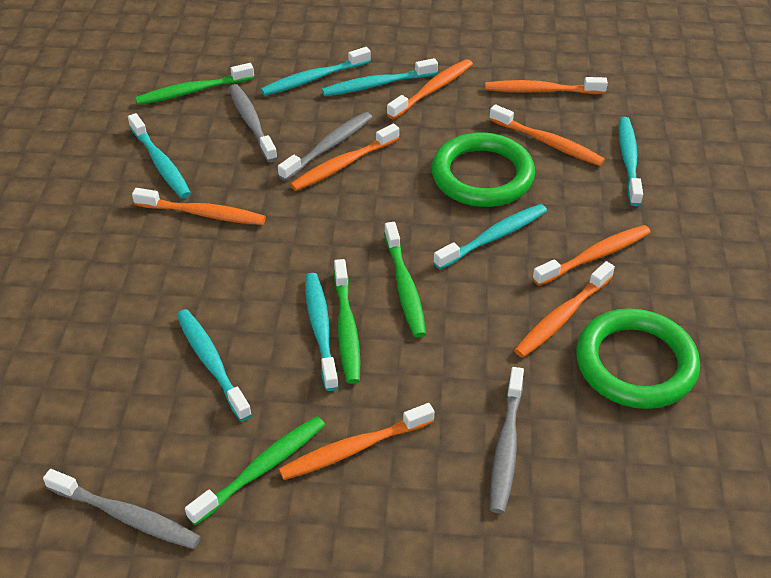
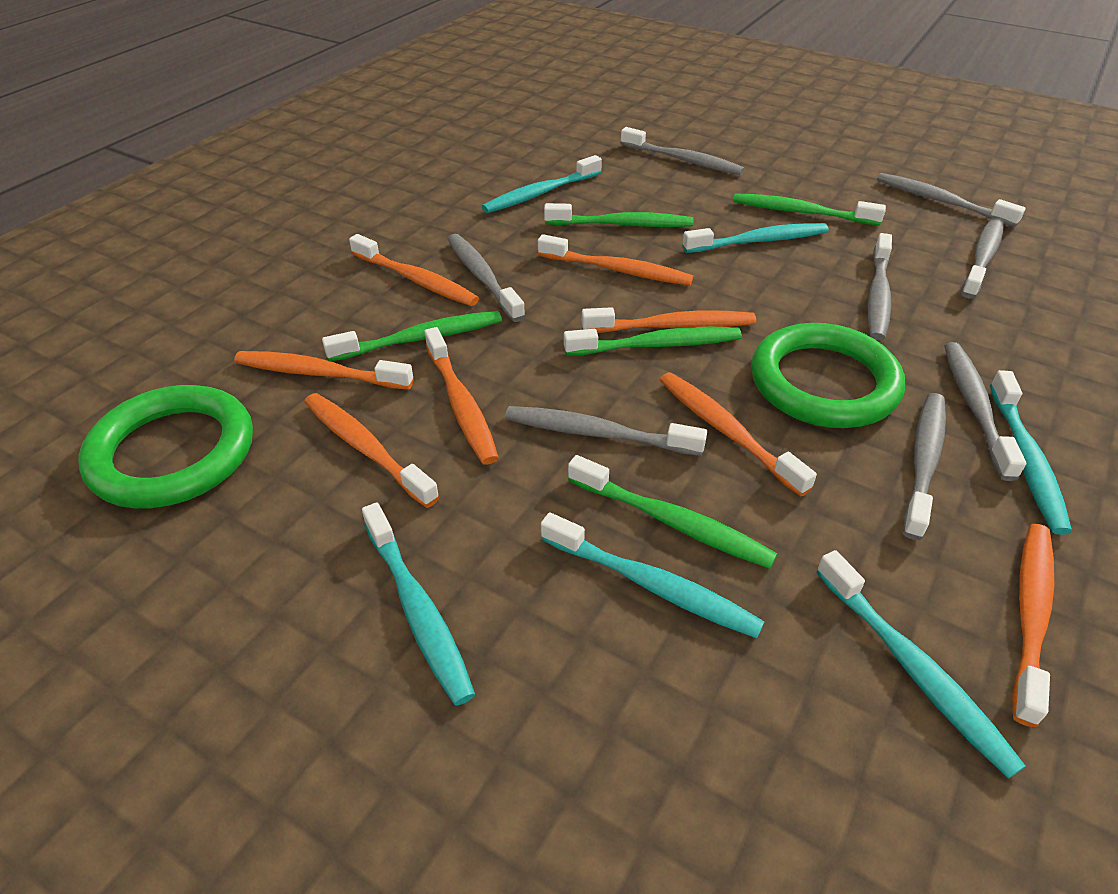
green toothbrush: [135,63,254,105] [185,416,325,525] [334,259,360,384] [384,222,426,338] = 4 -> [322,311,502,361] [544,203,694,227] [564,327,742,356] [568,455,777,569] [733,193,886,226] = 5
grey toothbrush: [43,469,201,549] [229,84,277,162] [278,112,372,181] [490,367,524,514] = 4 -> [448,234,525,322] [505,406,707,456] [621,127,744,175] [868,233,892,340] [877,173,1026,227] [903,393,946,540] [944,342,1026,481] [961,217,1004,299] = 8
turquoise toothbrush: [128,113,191,198] [177,309,252,421] [261,47,371,96] [305,273,339,391] [322,58,438,96] [433,204,547,269] [618,117,643,206] = 7 -> [362,502,475,706] [482,155,602,213] [541,513,765,638] [683,223,828,253] [816,550,1026,779] [990,370,1072,535] = 6

